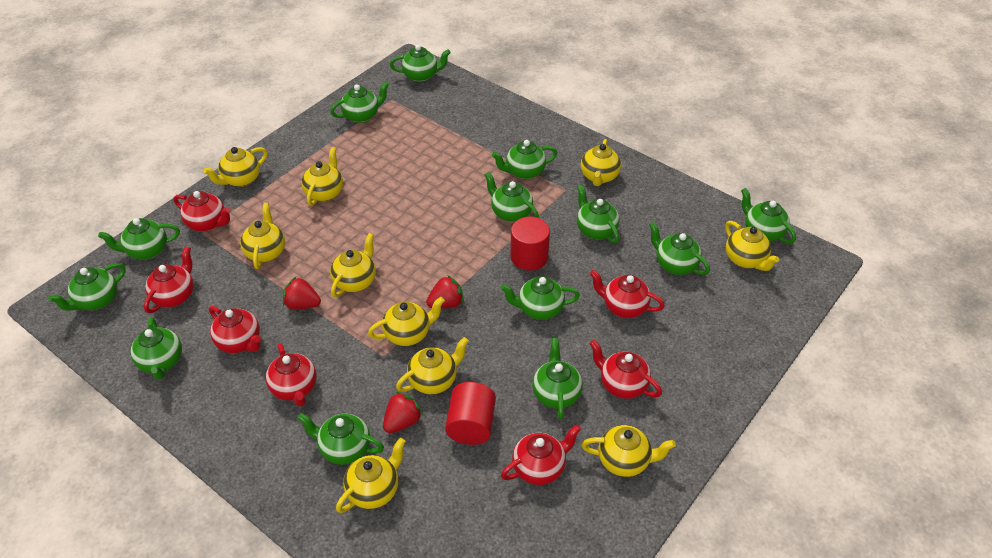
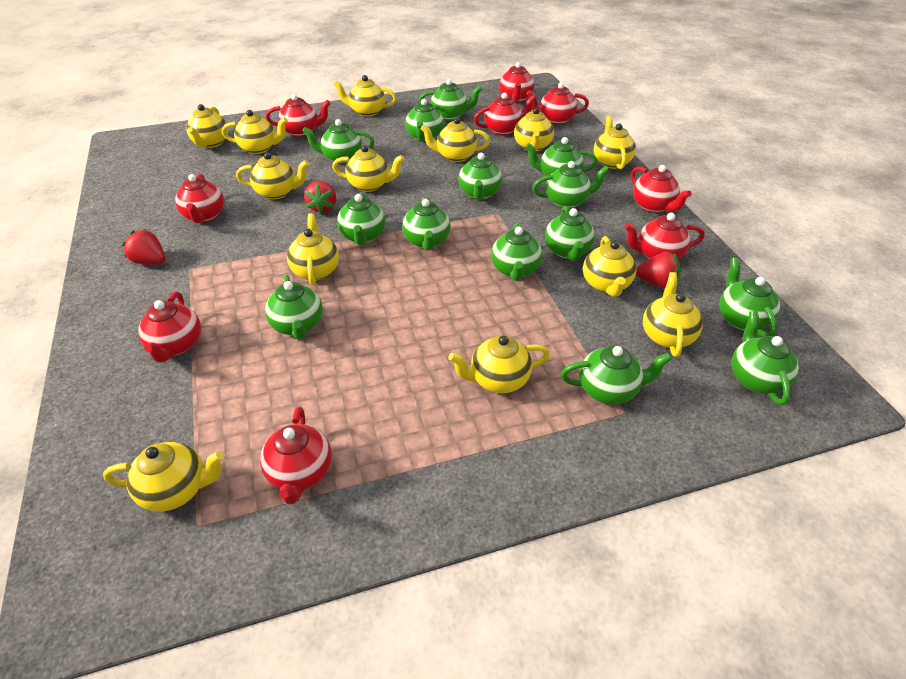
green teapot: [48,263,126,311] [98,218,180,259] [131,317,182,380] [297,413,384,465] [330,82,389,123] [390,45,451,82] [484,172,539,222] [492,140,557,179] [501,276,580,320] [532,338,583,420] [577,184,620,243] [649,222,710,275] [741,188,796,243] = 13 -> [265,275,323,340] [302,119,375,164] [337,192,385,245] [402,197,451,251] [405,99,444,142] [419,79,482,121] [458,153,502,200] [491,223,542,281] [525,137,597,176] [532,161,609,208] [545,206,595,261] [561,346,672,405] [719,257,780,337] [731,311,799,405] = 14
red cylinder: [445,382,496,445] [510,217,550,271] = 2 -> none = 0
red teapot: [144,246,194,313] [174,191,231,232] [209,306,261,353] [266,343,317,406] [501,425,581,485] [590,270,665,318] [590,340,662,399] = 7 -> [138,291,201,362] [175,174,224,223] [260,406,332,505] [266,94,331,137] [474,93,536,135] [499,62,535,102] [527,82,589,125] [624,213,705,259] [631,165,692,213] = 9
yellow teapot: [203,147,268,187] [240,203,285,269] [301,147,343,206] [330,233,376,297] [336,438,406,513] [368,297,445,346] [396,337,469,394] [581,139,621,186] [582,425,676,477] [725,221,779,271] = 10 -> [103,442,224,512] [186,104,228,148] [222,110,288,154] [236,152,309,199] [287,213,339,285] [332,145,404,192] [333,75,396,117] [420,117,490,162] [448,335,550,393] [514,108,554,151] [583,236,637,297] [594,116,636,169] [643,272,703,357] = 13

